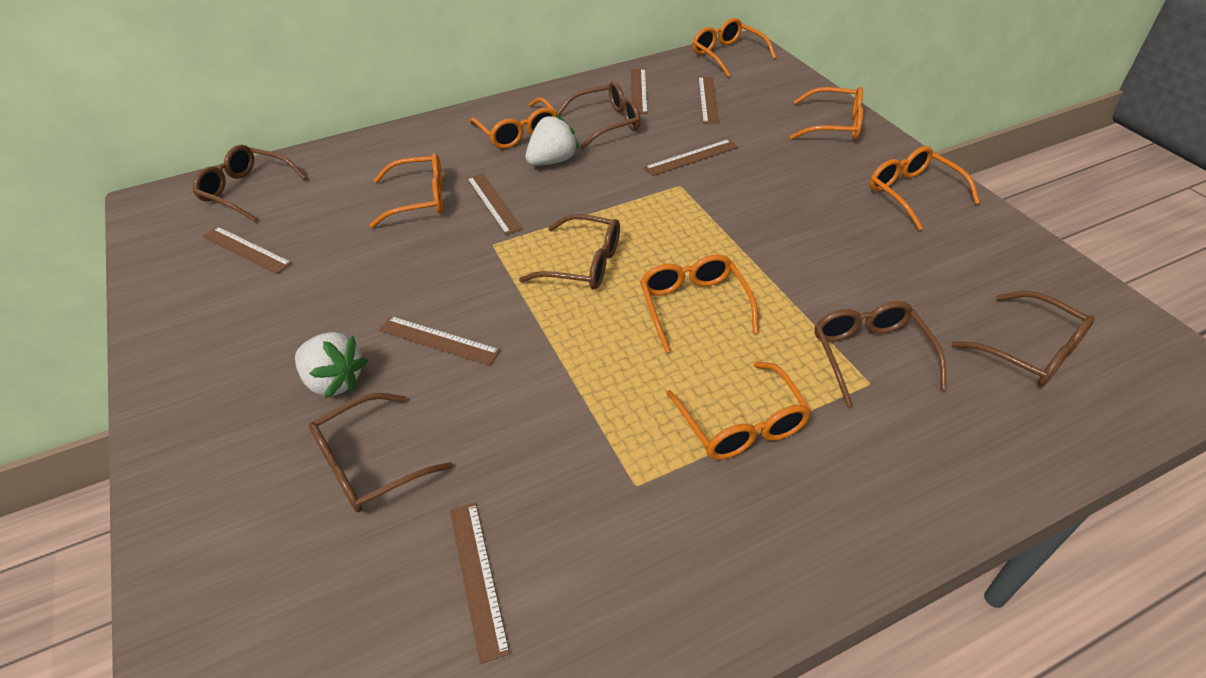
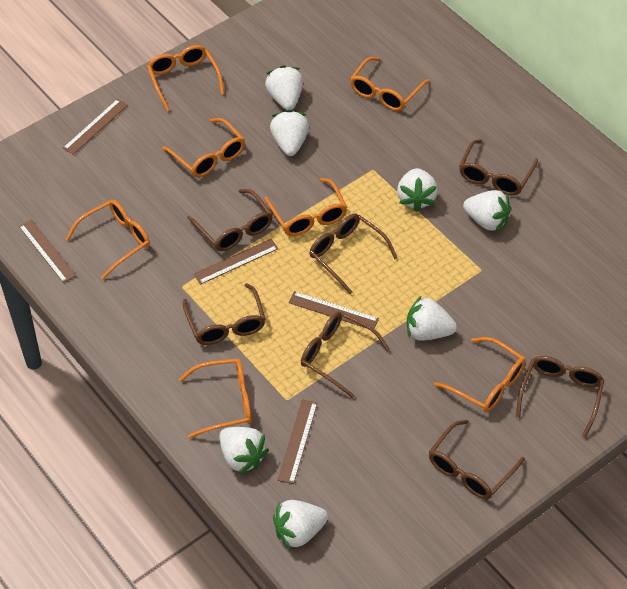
brown glasses: [193,145,306,222] [309,393,453,512] [519,214,620,289] [557,81,640,149] [815,301,947,407] [951,291,1095,386] = 6 -> [183,283,265,345] [187,189,273,251] [301,311,390,398] [309,213,398,294] [429,420,525,499] [459,139,538,196] [516,356,605,438] = 7
brown ruler: [202,226,292,274] [379,316,501,366] [450,503,510,664] [467,173,523,235] [631,69,648,114] [644,139,738,176] [698,77,719,124] = 7 -> [19,220,76,283] [63,99,128,155] [194,239,279,285] [278,399,318,484] [289,291,379,329] = 5
white strawberry: [295,332,368,398] [526,114,580,166] = 2 -> [219,427,269,474] [265,65,303,110] [270,110,309,156] [273,500,328,549] [397,168,438,212] [407,296,457,341] [463,190,511,232] = 7

